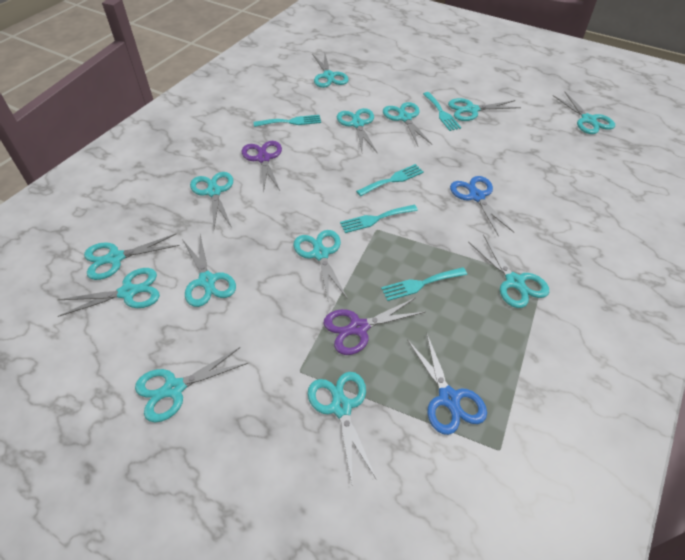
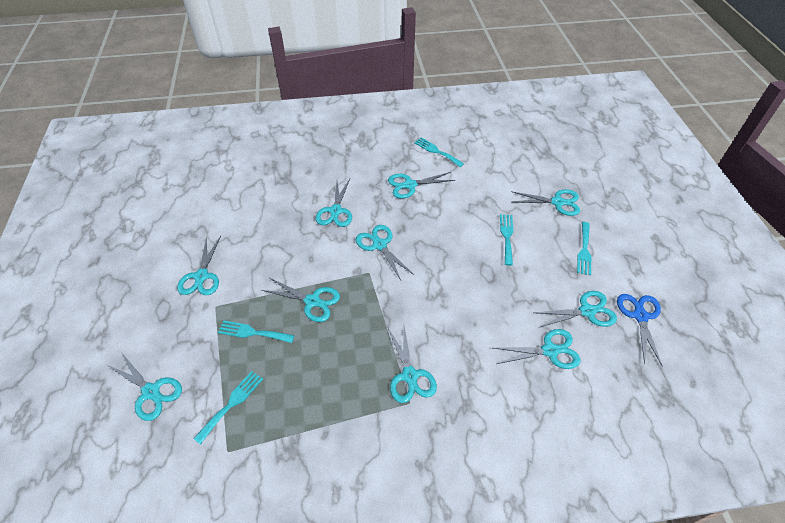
blue scissors: [407,334,487,435] [450,176,514,236] = 2 -> [617,294,662,366] = 1
purple scissors: [241,141,282,193] [323,298,425,355] = 2 -> none = 0
turquoise scissors: [58,268,160,317] [84,234,180,280] [135,347,248,422] [182,235,236,307] [190,172,233,228] [293,230,348,299] [308,372,377,483] [312,54,349,88] [337,108,377,152] [383,102,432,146] [448,98,521,121] [468,235,549,308] [553,92,615,134] = 13 -> [107,352,182,421] [177,236,221,295] [261,278,340,322] [315,179,352,227] [356,225,414,280] [388,172,455,199] [388,327,437,403] [494,329,581,369] [511,189,580,216] [534,291,617,327] = 10

